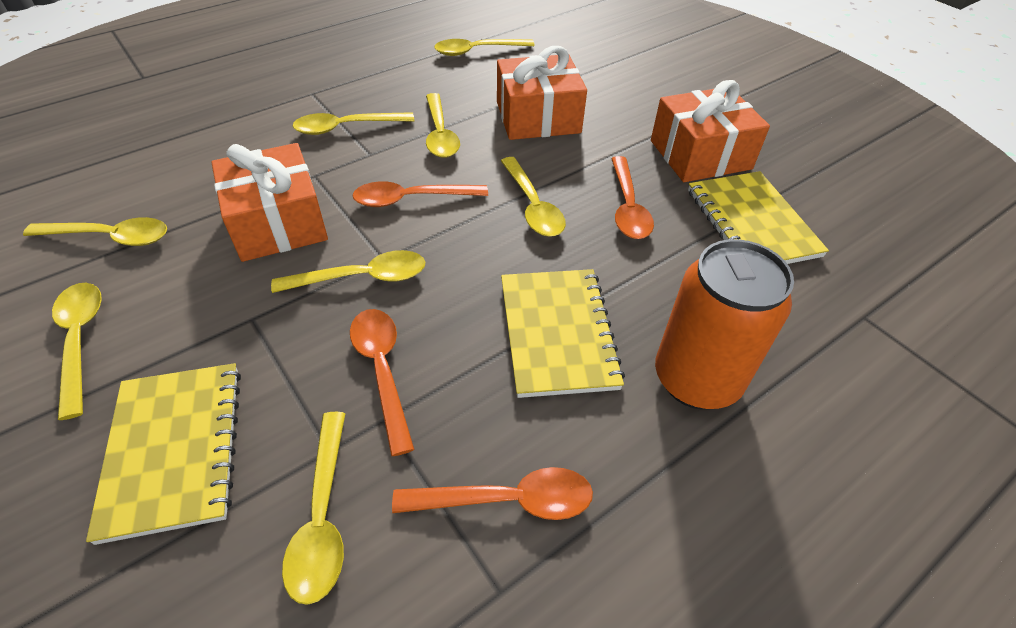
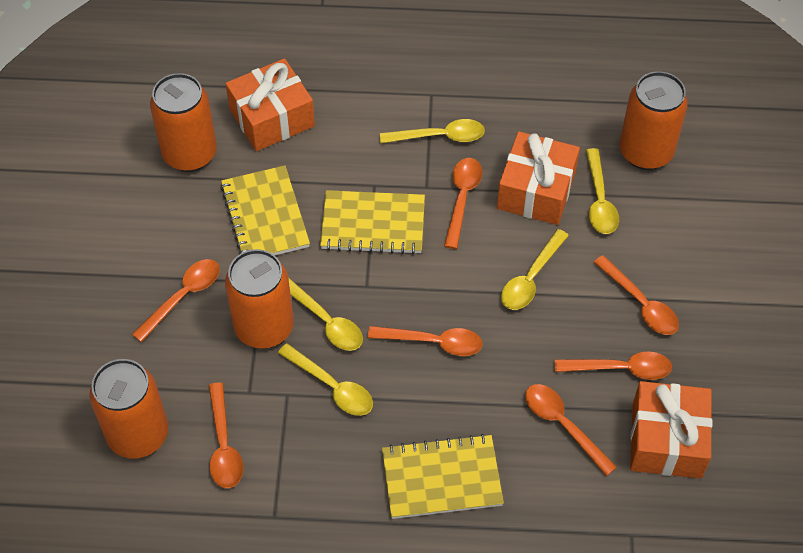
orange can: [655,239,794,410] = 1 -> [89,359,168,458] [150,73,217,172] [225,249,294,348] [619,71,688,170] = 4
orange spoon: [350,309,415,456] [352,181,488,207] [392,467,593,520] [611,156,654,239] = 4 -> [132,259,220,342] [208,382,243,488] [368,326,483,356] [444,158,483,249] [525,384,617,476] [555,351,672,380] [593,255,679,335] = 7
yellow spoon: [23,217,167,246] [52,283,102,420] [271,250,425,293] [282,412,346,605] [293,112,414,135] [426,93,460,158] [434,39,535,56] [501,157,566,237] = 8 -> [278,343,373,416] [288,277,363,351] [380,119,485,143] [501,229,569,310] [586,148,619,234] = 5

